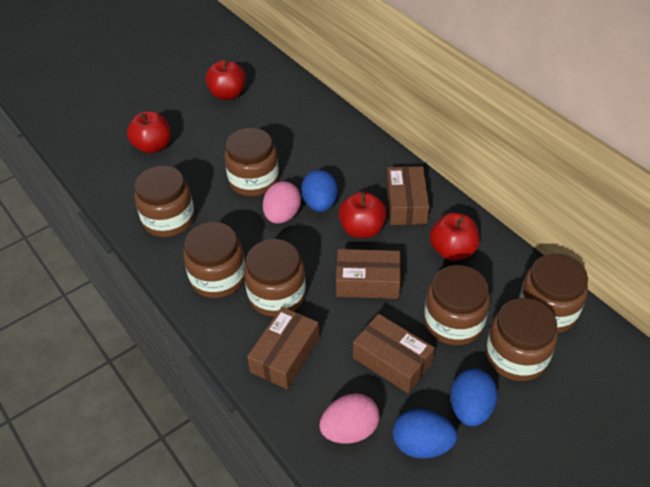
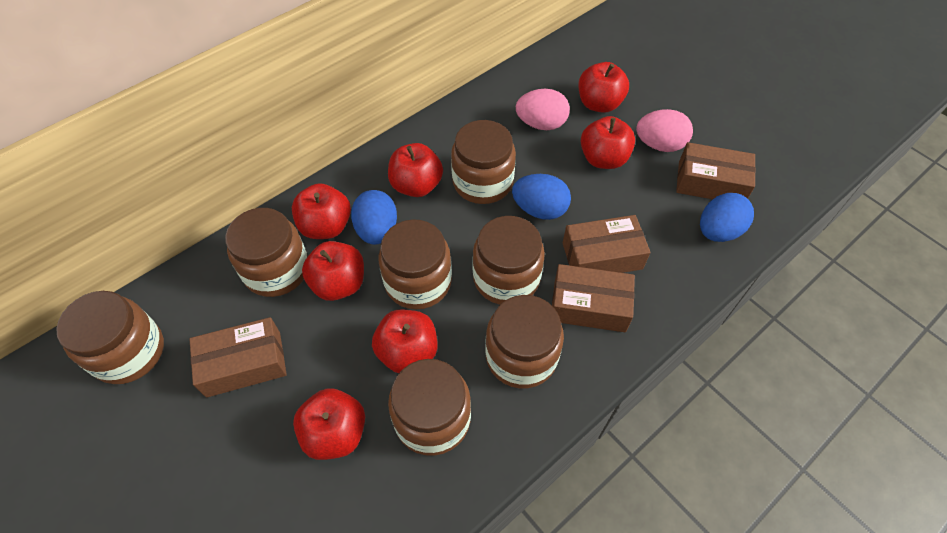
red apple: [127,111,171,154] [205,60,246,100] [338,192,387,238] [429,212,480,261] = 4 -> [292,183,351,239] [293,388,365,460] [302,241,364,301] [372,309,438,373] [388,143,443,197] [578,62,629,113] [581,116,635,169] = 7

